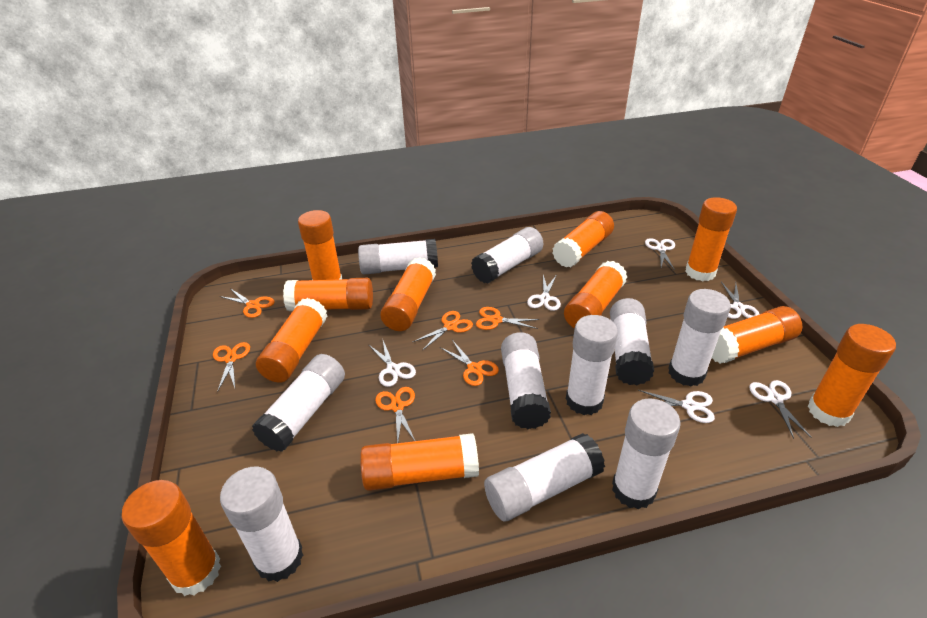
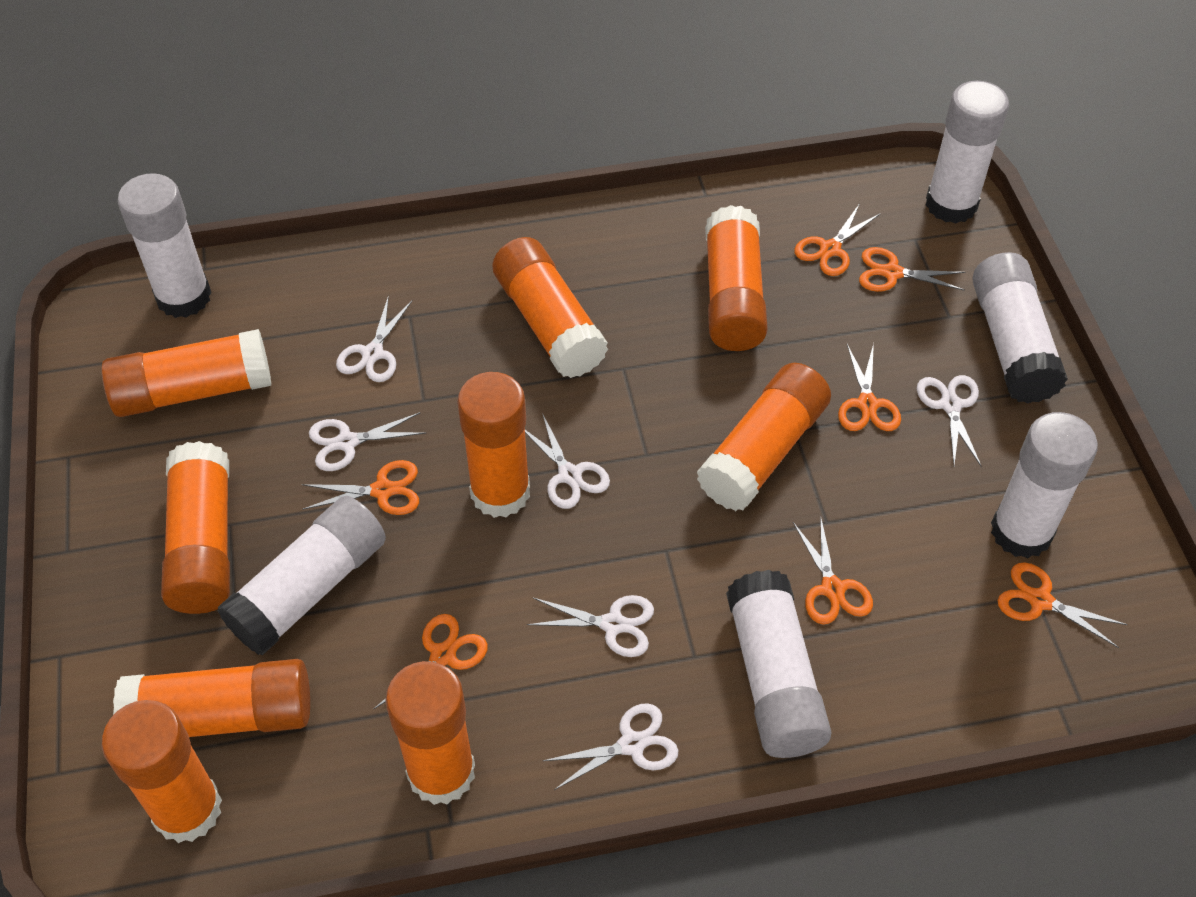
orange glue stick: [122,480,221,596] [256,298,328,383] [283,278,373,311] [298,210,342,280] [360,433,479,491] [380,257,436,331] [552,211,614,268] [564,261,627,328] [685,197,737,281] [712,306,802,364] [808,324,896,427] = 11 -> [101,329,272,417] [102,700,222,843] [113,659,310,737] [161,441,230,614] [386,661,475,805] [457,372,530,518] [492,237,608,378] [697,363,831,511] [705,205,768,351] = 9
orange scissors: [213,342,250,392] [219,288,274,318] [375,387,415,443] [413,311,473,351] [440,340,499,386] [476,307,539,330] = 6 -> [302,460,419,515] [373,614,488,710] [793,516,873,625] [794,203,881,276] [838,343,901,431] [859,247,965,292] [998,562,1128,648] = 7
white glue stick: [220,467,303,582] [252,354,345,452] [358,239,438,275] [471,227,543,283] [484,433,605,522] [501,332,551,429] [566,315,618,415] [610,298,654,385] [612,398,681,510] [668,289,731,387] = 10 -> [118,173,212,318] [217,496,386,656] [726,570,832,758] [926,81,1009,224] [972,252,1068,404] [991,412,1098,559] = 6

